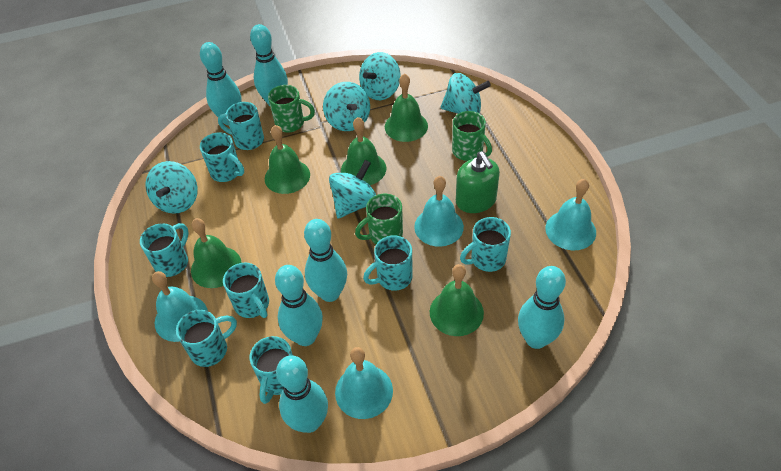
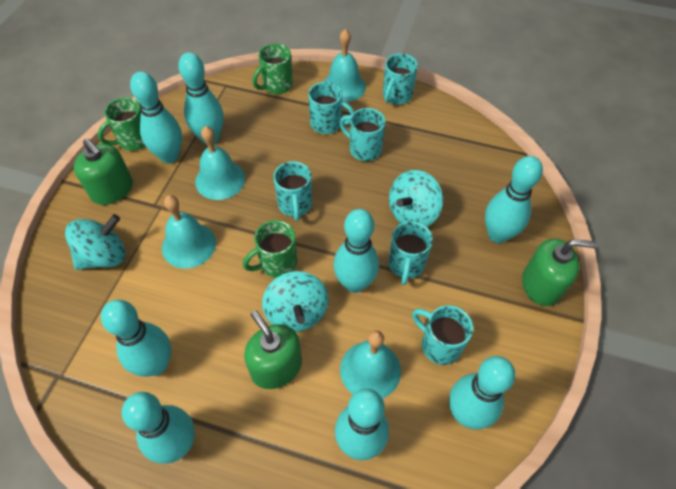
green bell: [191,218,242,288] [265,125,310,194] [341,117,386,185] [385,73,428,142] [430,264,484,336] = 5 -> none = 0
green soap dispenser: [456,151,500,213] = 1 -> [74,138,133,205] [244,310,302,389] [522,239,597,306] = 3
turquoise bowling pin: [200,42,242,125] [250,24,288,106] [275,265,323,346] [276,356,328,433] [304,219,347,302] [518,266,566,349] = 6 -> [101,300,171,377] [122,392,195,464] [130,71,182,163] [178,52,224,145] [333,209,379,293] [335,388,389,460] [449,356,515,430] [485,156,543,243] = 8
turquoise mug: [140,223,188,277] [176,310,237,367] [200,132,244,182] [218,102,264,150] [223,263,269,318] [250,336,293,404] [363,236,413,291] [460,217,511,272] = 8 -> [273,161,312,221] [308,82,355,134] [340,108,386,161] [383,53,418,105] [388,221,433,285] [412,305,473,365] = 6
turquoise spinning top: [146,161,198,214] [323,82,370,131] [329,160,376,218] [359,52,401,100] [441,73,491,114] = 5 -> [65,214,126,270] [262,271,329,332] [389,170,443,227] = 3

